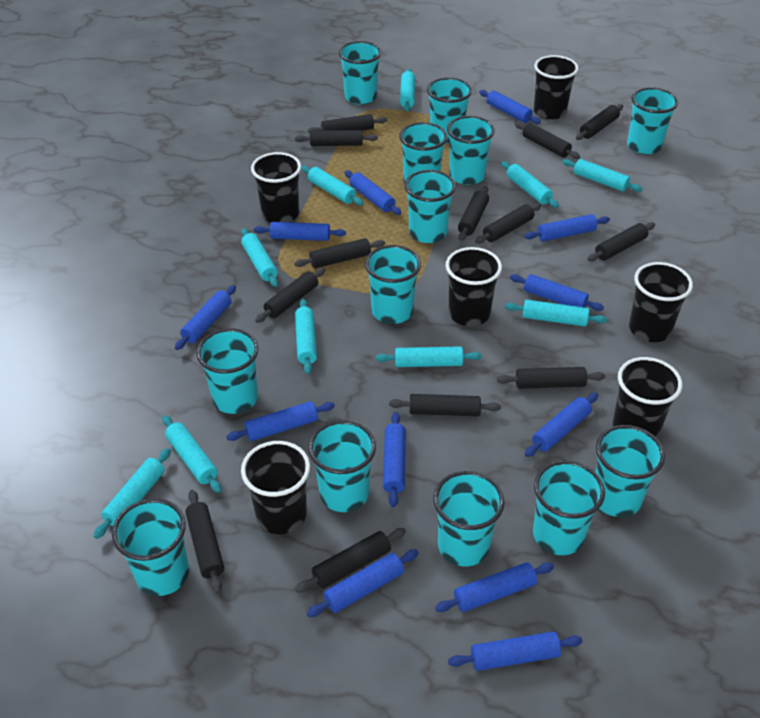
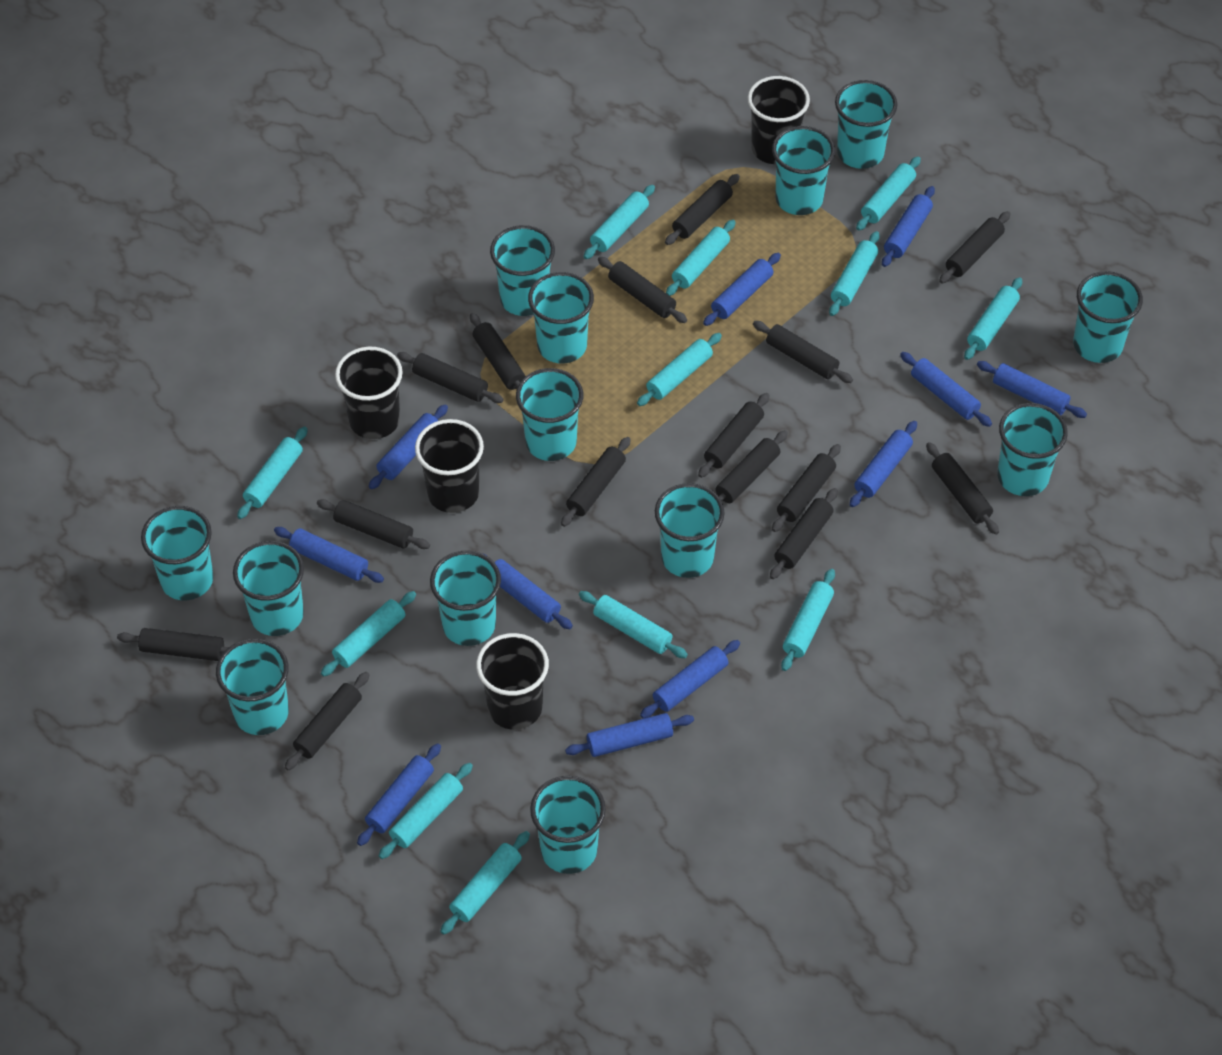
black cup: [241,441,310,534] [251,152,301,223] [445,247,502,326] [534,55,579,120] [613,357,682,438] [629,262,693,342] = 6 -> [335,347,403,439] [415,419,484,513] [476,633,549,730] [748,76,810,164] = 4
black rolling pin: [185,490,224,594] [255,268,325,323] [294,238,385,268] [295,130,378,146] [295,528,406,593] [308,114,387,133] [389,394,501,417] [458,186,489,241] [475,203,541,244] [497,367,605,389] [515,122,580,159] [576,104,623,140] [587,222,655,262] = 13 -> [117,628,229,661] [285,672,369,771] [317,499,430,549] [397,352,504,403] [470,313,526,390] [561,437,631,527] [598,257,687,323] [665,174,740,245] [698,393,770,478] [715,430,788,503] [753,321,853,383] [770,488,838,579] [772,444,841,532] [926,442,999,535] [939,211,1011,284] = 15
blue rolling pin: [175,285,236,350] [226,401,335,441] [254,222,346,241] [307,549,419,617] [344,170,401,215] [383,412,406,507] [435,562,554,612] [448,631,583,671] [479,90,541,124] [510,274,604,311] [524,214,610,241] [525,393,598,457] = 12 -> [274,527,384,583] [357,743,441,846] [369,404,448,489] [482,553,573,629] [565,713,694,757] [640,640,740,719] [703,253,781,326] [850,421,917,507] [882,186,935,267] [900,352,992,427] [977,361,1087,418] = 11
turquoise rolling pin: [93,448,171,539] [162,415,222,493] [241,228,278,287] [295,299,317,374] [301,166,364,205] [376,346,482,367] [400,69,415,112] [501,161,559,208] [505,300,607,326] [562,159,643,192] = 10 -> [237,427,308,519] [321,591,416,676] [379,763,473,859] [440,831,530,935] [579,591,688,658] [584,185,655,259] [637,333,722,406] [666,220,736,296] [781,569,835,671] [829,231,880,316] [856,156,921,231] [964,277,1022,360] = 12

